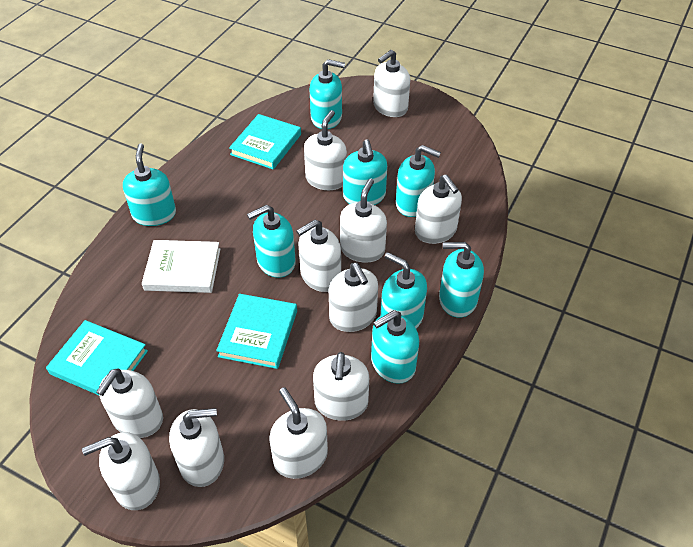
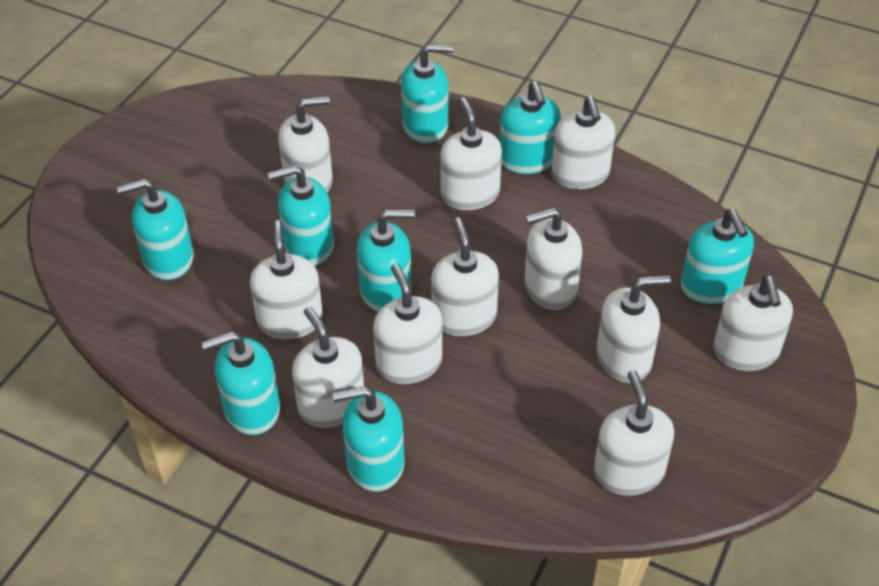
turquoise book: [46,320,148,395] [216,294,297,369] [229,114,301,170] = 3 -> none = 0
white book: [142,240,220,293] = 1 -> none = 0

